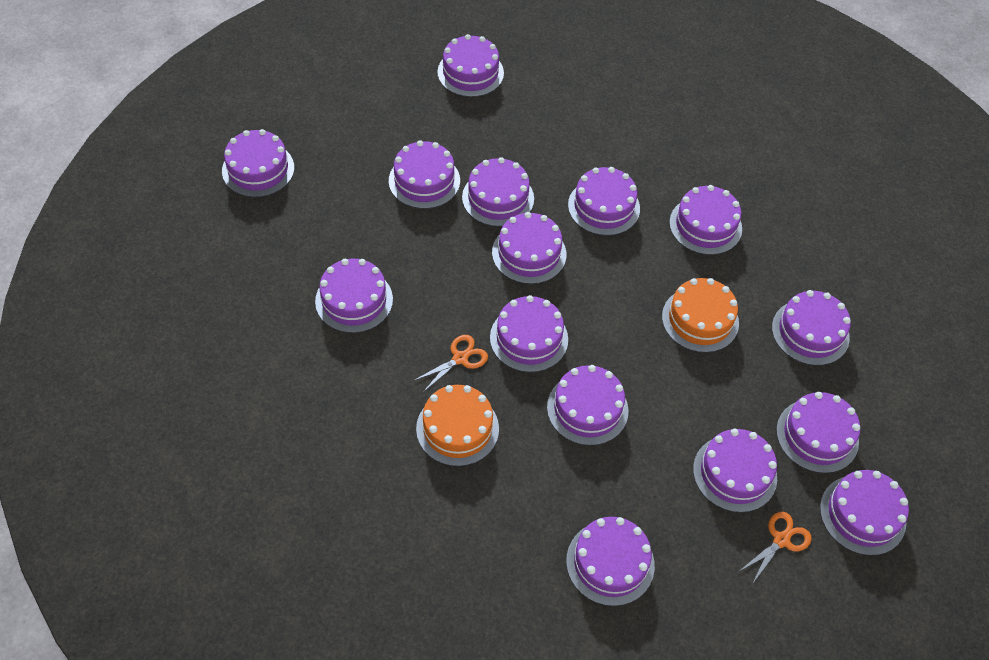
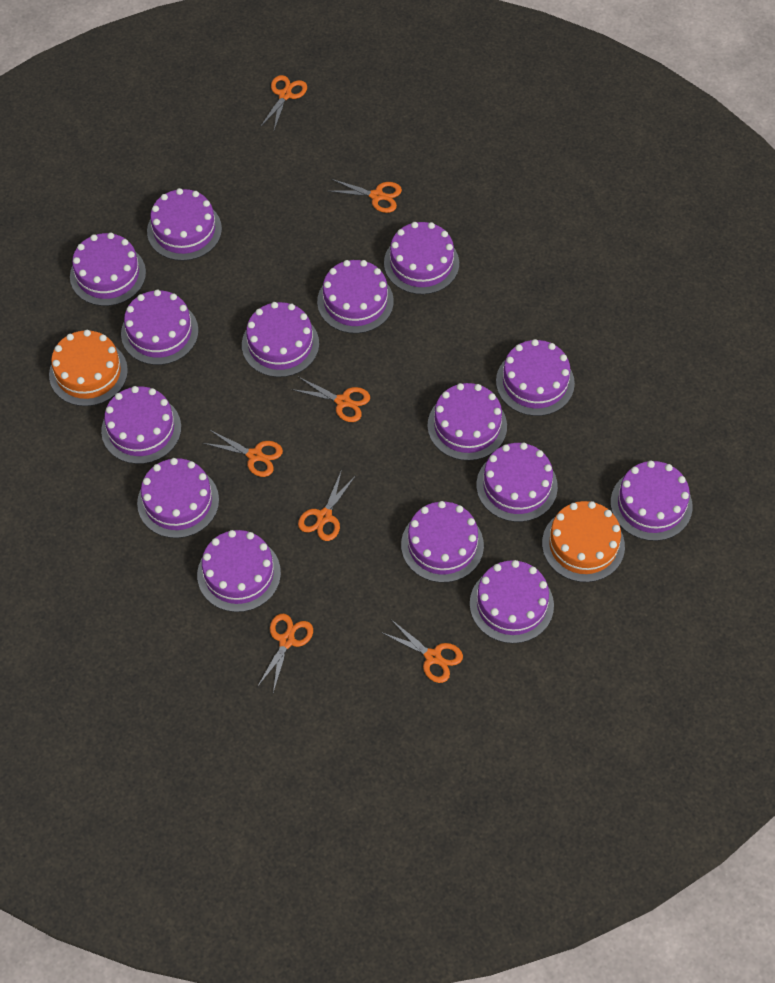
orange scissors: [413,335,488,392] [738,512,812,584] = 2 -> [203,430,283,477] [257,614,313,693] [260,75,307,130] [291,377,370,422] [298,470,356,541] [329,179,402,213] [381,620,463,683] = 7

